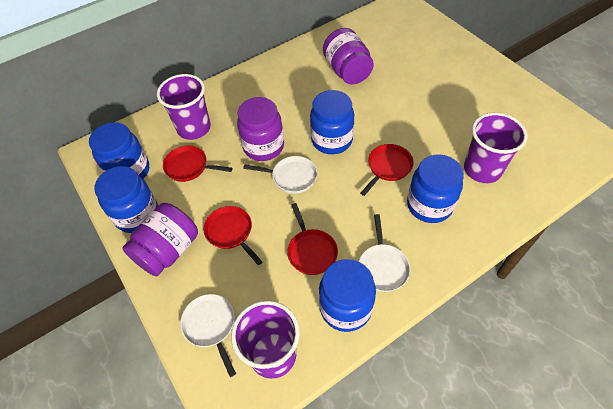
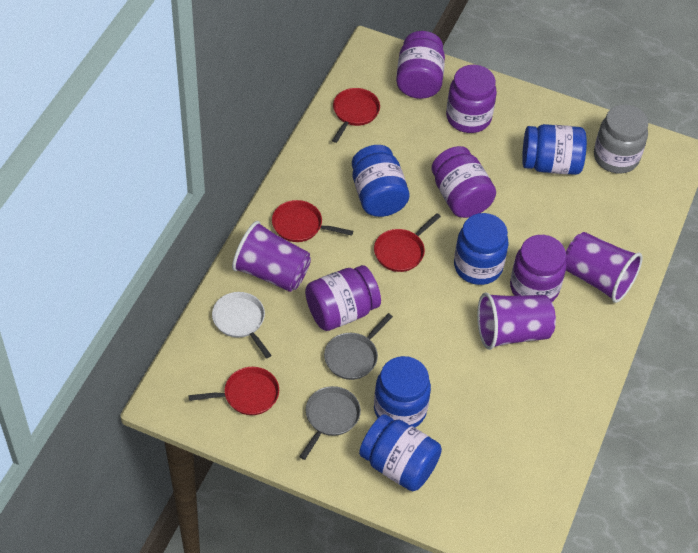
grey jar: none = 0 -> [594,104,648,174] = 1
grey pan: none = 0 -> [299,386,361,460] [324,313,393,380] = 2
purple jar: [122,203,198,276] [237,97,284,161] [323,28,374,85] = 3 -> [305,265,381,331] [396,31,445,99] [432,146,496,218] [446,65,497,133] [510,235,567,302] = 5
white pan: [180,294,236,377] [243,156,317,194] [359,214,411,292] = 3 -> [212,292,272,358] = 1

